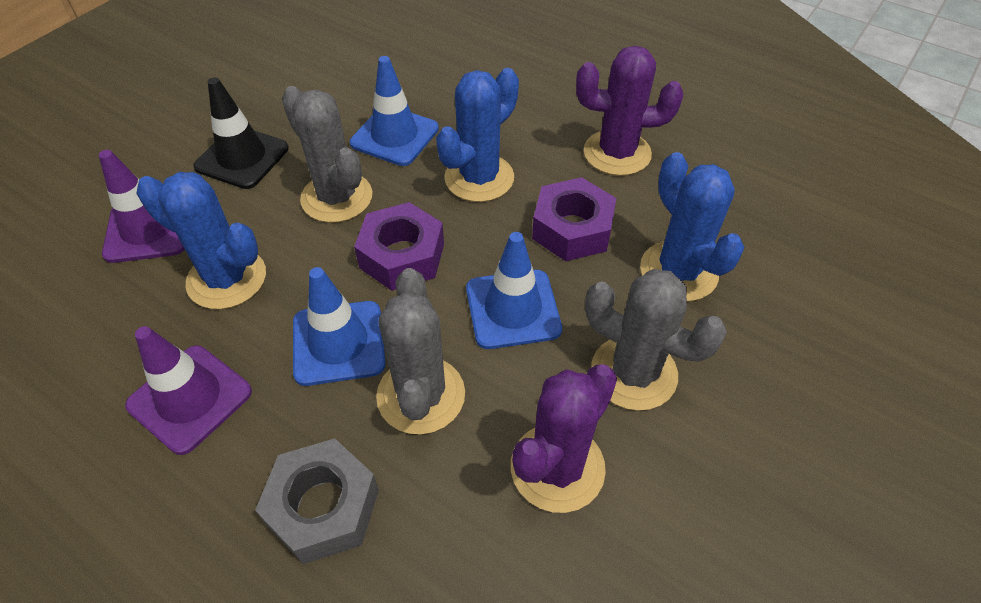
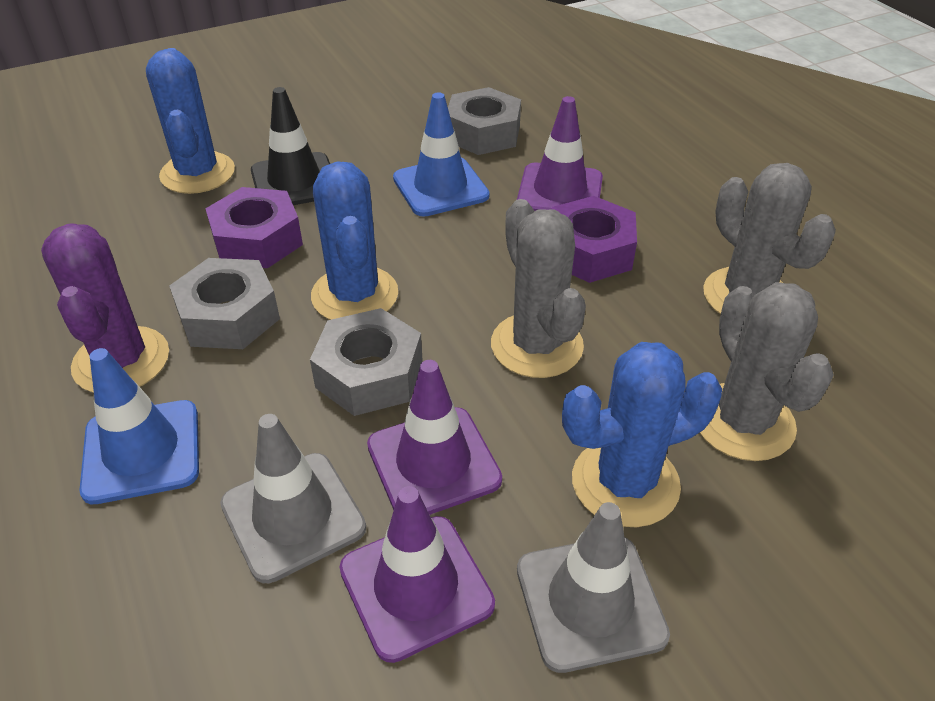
blue traffic cone: [293,267,386,386] [350,56,439,166] [466,232,562,349] = 3 -> [79,348,199,504] [393,92,490,216] = 2
grey nut: [255,438,379,564] = 1 -> [169,258,280,349] [310,308,423,416] [448,87,521,155] = 3
grey traffic cone: none = 0 -> [220,414,366,583] [517,502,670,673] = 2
purple cactus: [511,364,617,513] [576,46,683,176] = 2 -> [41,223,169,393] = 1
purple traffic cone: [99,150,185,263] [125,326,252,455] = 2 -> [339,486,495,663] [367,360,502,515] [517,96,603,211] = 3

